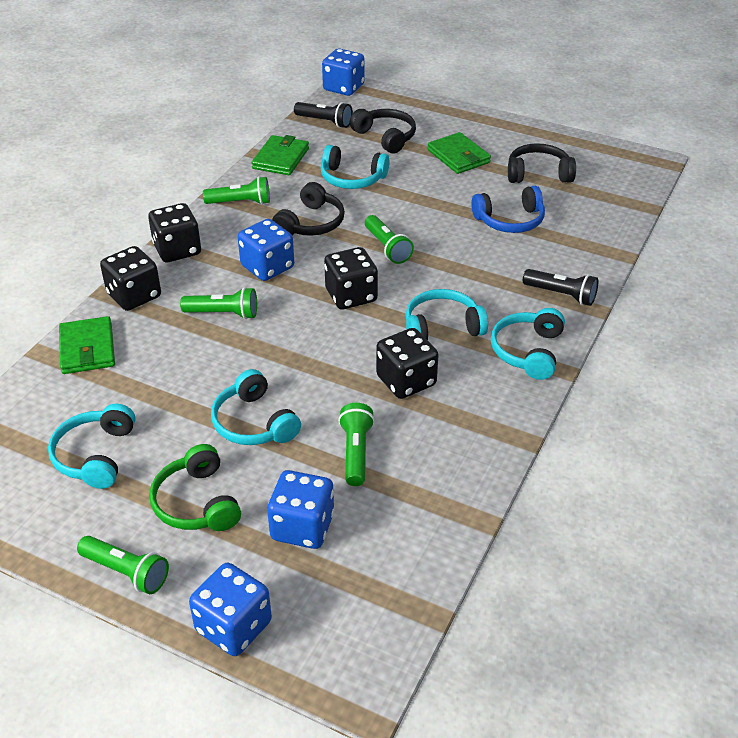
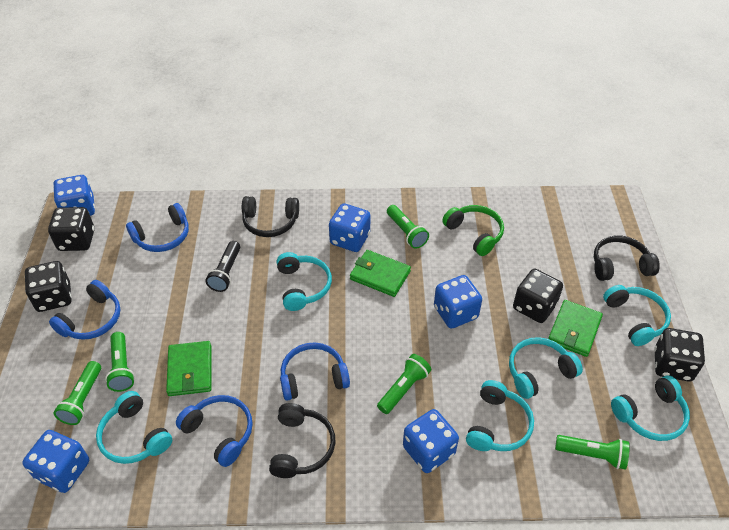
black flashlight: [294,102,353,128] [523,269,598,306] = 2 -> [205,241,240,292] = 1
blue dice: [189,563,272,656] [238,219,294,281] [267,470,334,549] [322,48,365,96] = 4 -> [22,430,89,493] [53,175,95,216] [329,203,370,252] [403,409,459,473] [434,275,482,329] = 5
blue headphones: [471,186,545,233] = 1 -> [49,280,120,340] [126,203,189,252] [176,395,253,467] [280,342,350,401] = 4
turquoise headphones: [48,404,135,489] [211,369,301,445] [321,145,389,189] [405,289,488,340] [491,308,565,380] = 5 -> [96,391,172,464] [277,252,332,311] [466,380,534,451] [509,337,583,399] [603,285,671,346] [611,375,690,441] = 6

